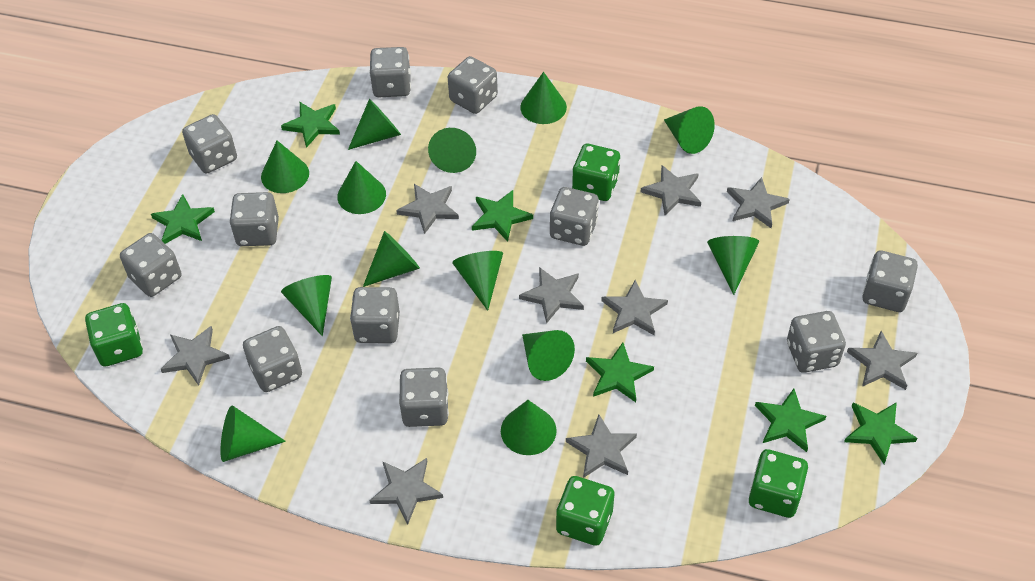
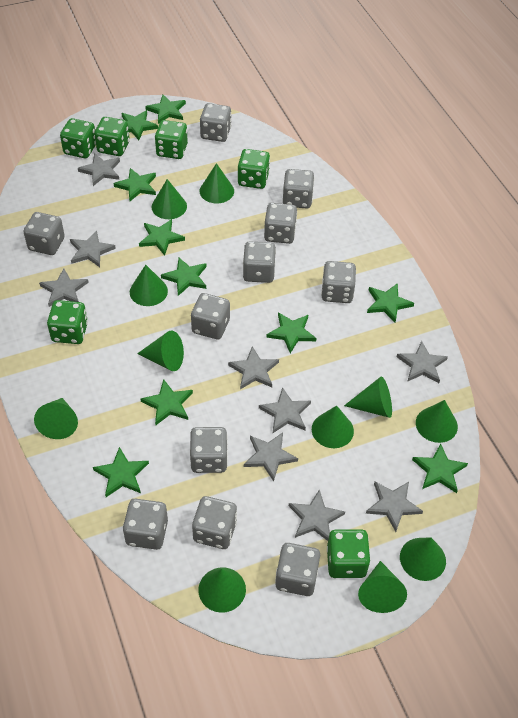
green cone: [220,405,286,462] [261,141,309,193] [281,275,332,336] [337,161,386,214] [348,99,401,150] [363,231,420,287] [428,128,476,173] [452,251,503,311] [501,400,557,455] [520,72,567,124] [522,330,575,381] [664,106,715,154] [707,236,759,295] = 13 -> [34,398,78,439] [130,265,168,306] [137,331,184,371] [152,179,187,219] [198,567,246,613] [200,163,234,203] [312,405,354,448] [344,376,392,418] [358,561,407,613] [400,537,446,581] [416,400,458,443] = 11
green dice: [85,303,143,367] [556,476,614,546] [572,144,620,201] [749,449,808,518] = 4 -> [47,300,88,344] [60,118,96,158] [94,117,130,156] [155,120,188,159] [238,149,270,189] [327,530,370,578] = 6
green star: [151,194,215,244] [281,102,340,148] [472,190,533,242] [586,343,654,402] [755,389,826,452] [844,402,917,464] = 6 -> [93,447,149,497] [113,168,156,201] [122,110,158,140] [139,219,185,255] [141,379,193,425] [145,94,186,124] [161,258,206,296] [266,312,317,353] [367,283,414,323] [412,443,468,493] = 10

